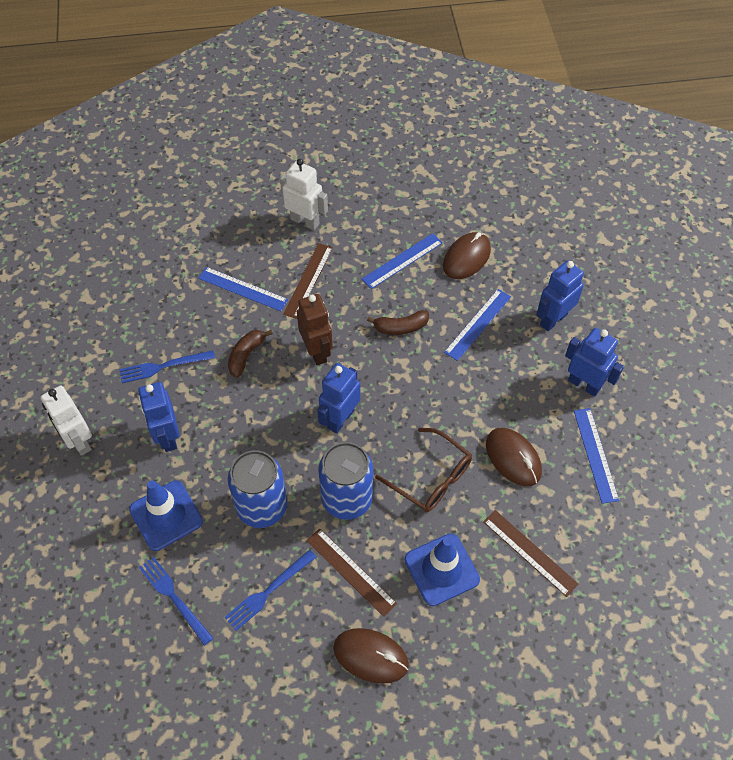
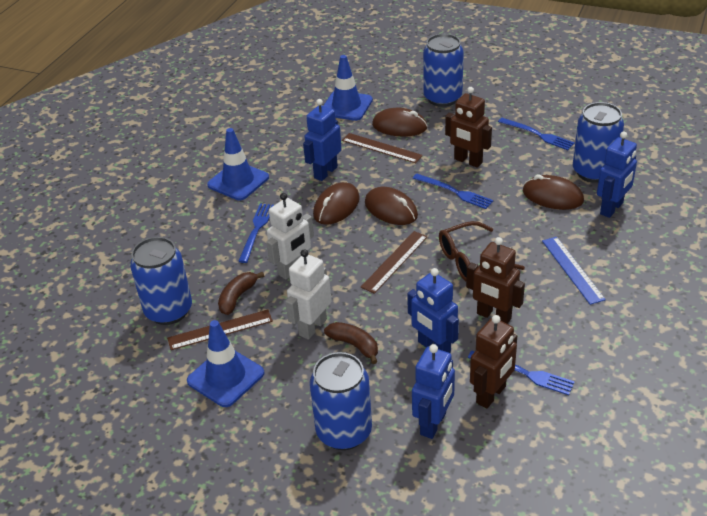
blue can: [228,450,287,528] [319,442,373,520] = 2 -> [130,237,192,325] [310,352,372,450] [423,34,464,107] [573,102,624,183] = 4
blue fork: [119,350,215,383] [139,556,213,646] [225,550,316,631] = 3 -> [238,204,274,263] [413,174,493,209] [468,350,575,395] [498,118,575,150] = 4
blue ruler: [198,267,288,311] [362,233,443,289] [444,289,511,361] [574,408,619,504] = 4 -> [542,237,606,305] = 1
blue traffic cone: [129,480,203,551] [405,533,480,606] = 2 -> [187,320,264,407] [207,128,269,200] [323,55,373,121] = 3
brown mouse: [333,628,409,684] [443,232,491,279] [486,428,542,486] = 3 -> [313,182,360,225] [365,187,418,225] [372,108,427,137] [523,175,584,210] = 4
brown robot: [297,294,333,365] = 1 -> [445,87,492,168] [466,237,525,324] [470,315,517,409] = 3

